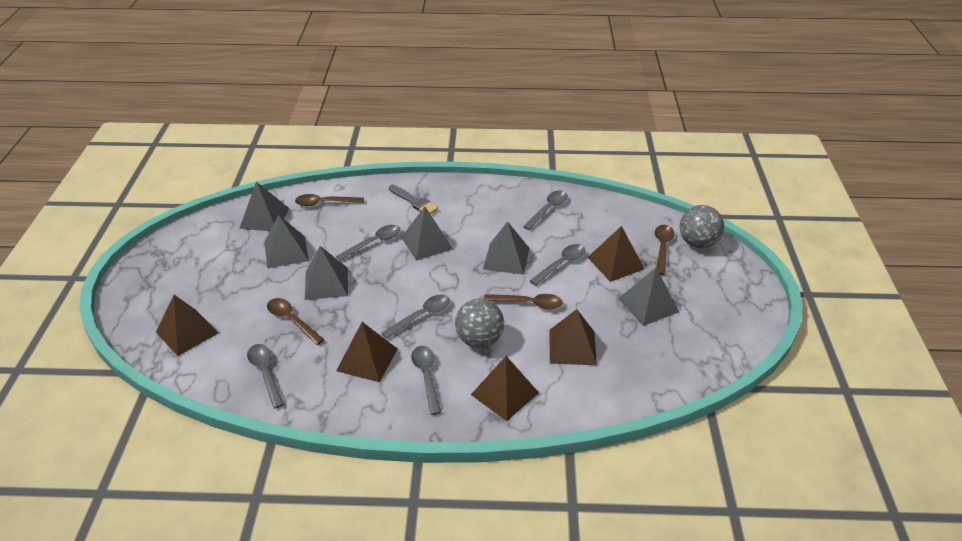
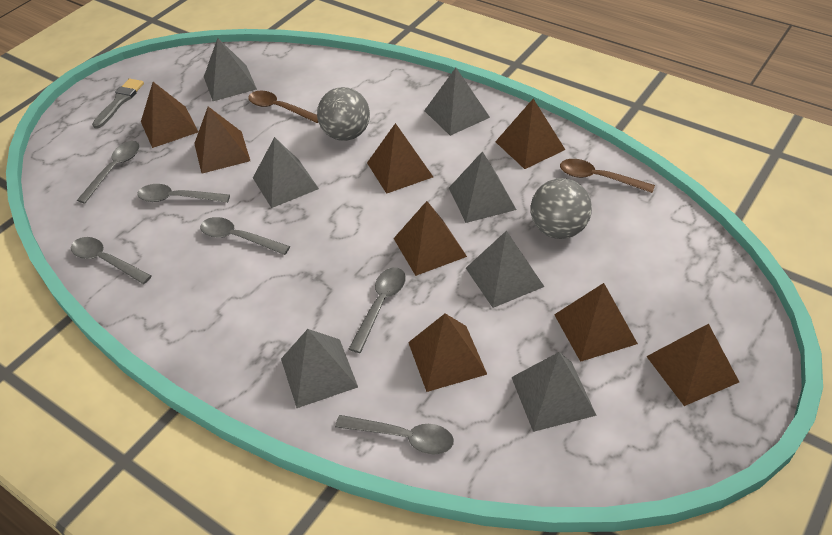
brown pyramid: [156,295,218,356] [336,322,398,382] [471,356,539,421] [549,309,597,365] [588,226,644,282] = 5 -> [141,82,198,148] [194,107,250,174] [367,123,433,194] [393,201,467,276] [408,313,487,392] [495,99,565,169] [554,283,638,362] [646,324,739,406] = 8
brown spoon: [267,298,325,345] [295,194,364,206] [484,294,563,309] [655,225,674,275] = 4 -> [248,91,318,123] [560,159,655,193] = 2
grey pyramid: [239,182,289,231] [264,215,309,268] [305,246,348,300] [401,207,453,261] [483,221,530,275] [618,268,679,326] = 6 -> [204,38,257,101] [253,137,319,208] [281,329,358,408] [424,68,490,136] [449,151,516,223] [466,231,544,308] [511,352,597,432] = 7

